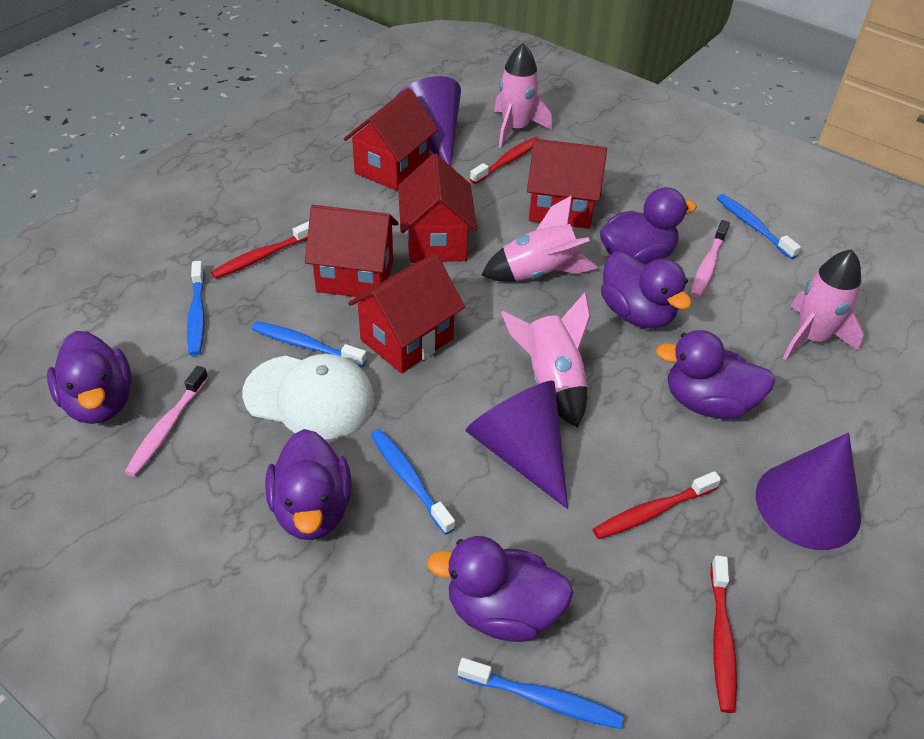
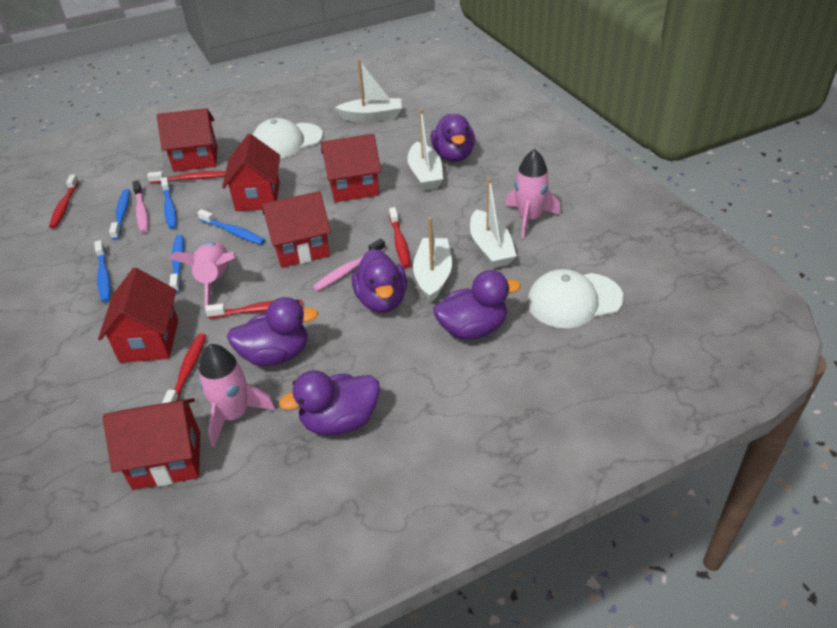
pink rocket: [482,195,598,282] [494,43,552,148] [501,292,591,427] [783,249,864,360] = 4 -> [169,241,236,308] [199,344,276,448] [505,149,560,238] = 3
purple cone: [396,76,461,166] [466,381,568,509] [756,432,861,550] = 3 -> none = 0
purple duck: [47,331,132,424] [265,429,352,540] [427,536,573,642] [600,187,697,265] [601,251,692,329] [656,330,775,419] = 6 -> [227,297,318,366] [279,371,380,435] [352,249,407,313] [430,114,475,162] [433,270,521,340] = 5
red house: [305,205,398,297] [344,88,438,191] [348,254,465,373] [398,154,477,263] [527,139,607,229] = 5 -> [98,268,178,363] [103,398,200,490] [157,108,218,172] [222,134,280,211] [262,191,331,268] [321,134,381,202] = 6
red toothbrush: [211,221,309,279] [470,137,540,184] [593,471,721,539] [710,555,737,713] = 4 -> [49,174,79,228] [147,171,226,183] [161,333,206,404] [205,300,302,318] [389,207,411,268] = 5
white boat: none = 0 -> [335,59,402,122] [407,109,443,191] [413,217,452,302] [470,178,517,268] = 4
white cap: [242,354,375,439] = 1 -> [253,118,323,158] [527,269,624,328] = 2

